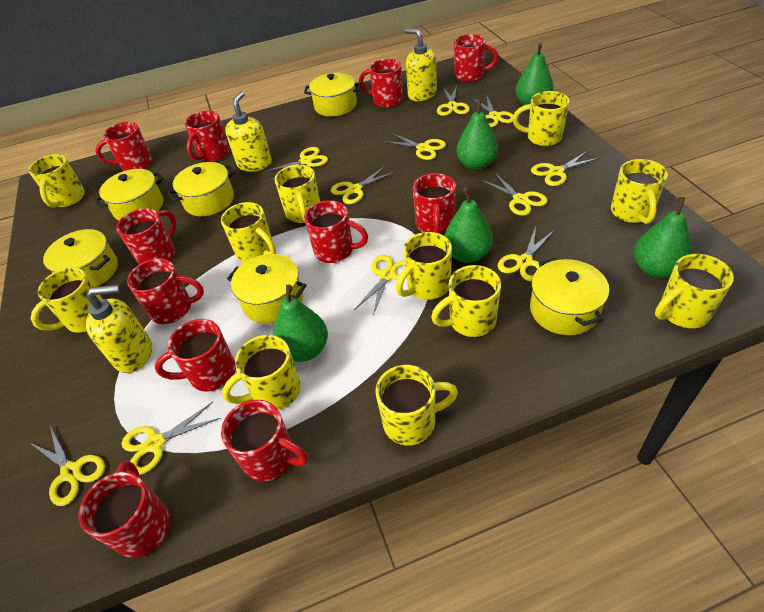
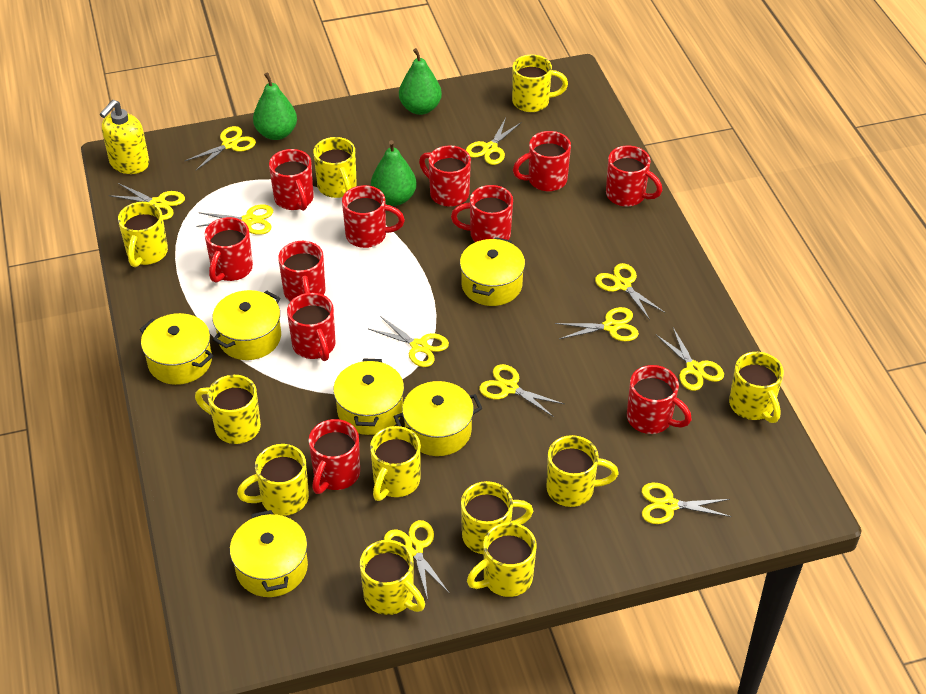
green pear: [273,284,328,362] [444,188,493,263] [456,99,498,170] [516,43,554,105] [634,197,692,278] = 5 -> [253,72,297,140] [371,140,417,206] [399,48,442,115] = 3
yellow soap dispenser: [86,285,152,373] [225,91,272,172] [404,28,437,101] = 3 -> [100,100,149,174] = 1

